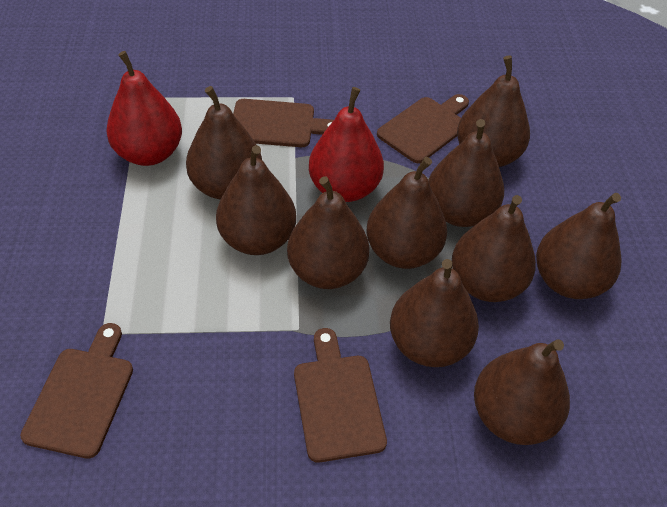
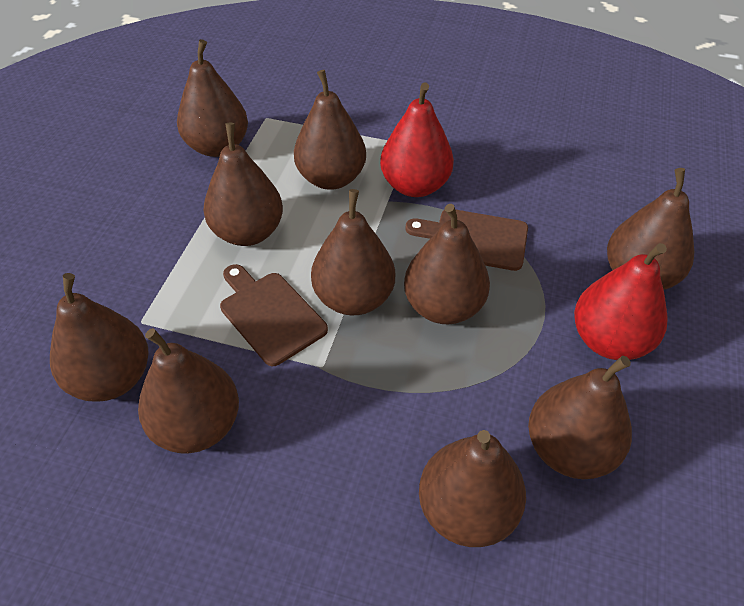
brown cutting board: [20,323,133,459] [233,99,334,147] [294,328,387,463] [377,94,469,163] = 4 -> [220,264,328,366] [406,209,528,271] = 2

